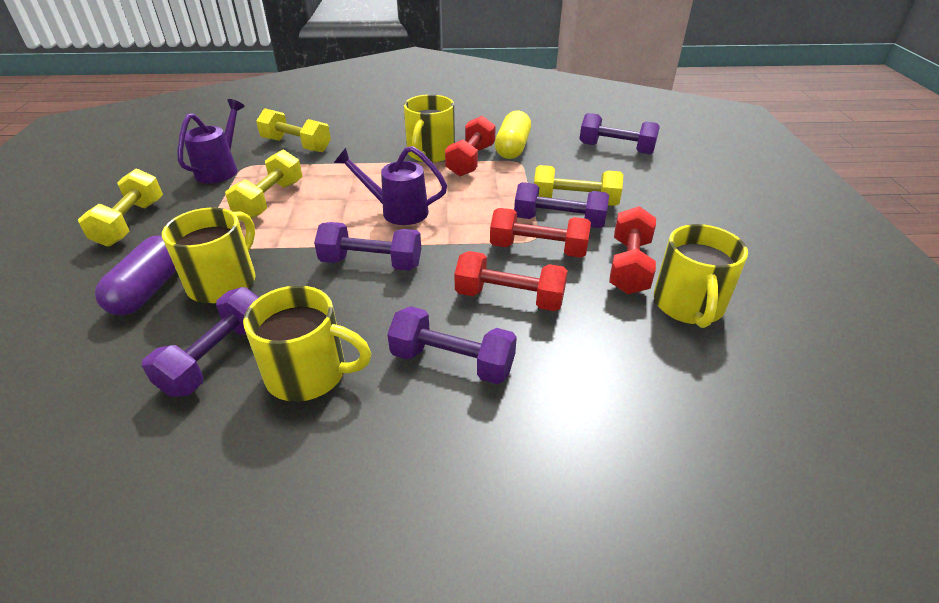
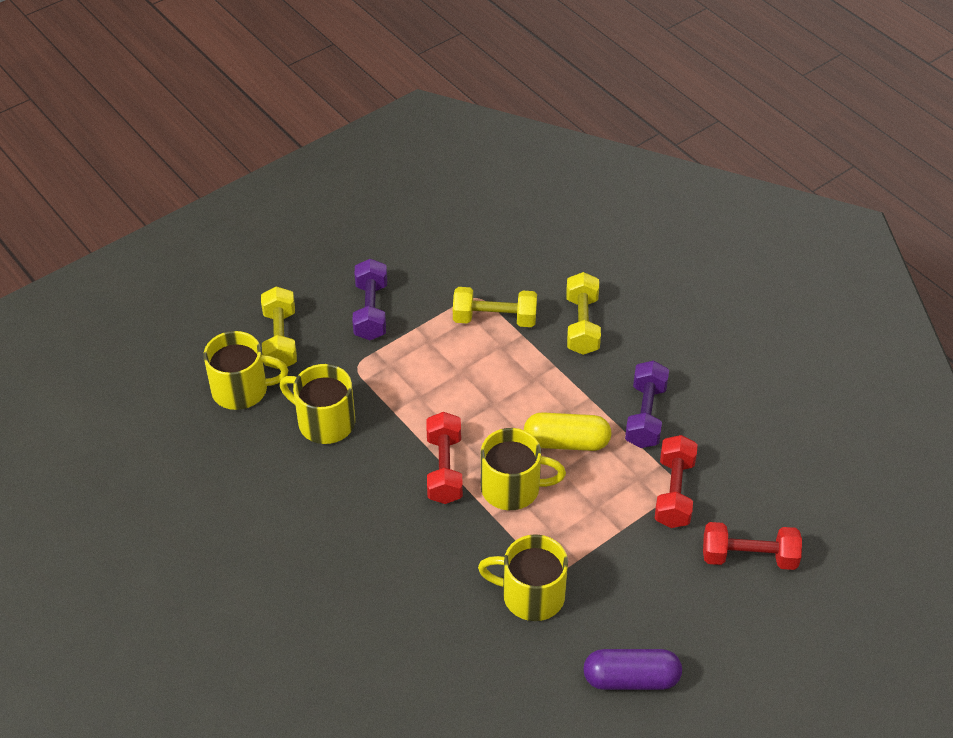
purple dumbbell: [142,287,259,397] [314,222,421,271] [387,306,517,384] [514,182,609,228] [579,113,660,154] = 5 -> [352,259,387,340] [625,361,669,448] = 2
purple watering can: [177,99,245,183] [334,146,447,225] = 2 -> none = 0
red dumbbell: [445,116,496,176] [454,251,568,311] [490,208,591,258] [609,206,656,294] = 4 -> [426,412,463,504] [655,435,698,528] [703,522,802,570] = 3
yellow dumbbell: [78,169,163,247] [225,150,302,218] [256,108,331,152] [534,165,623,206] = 4 -> [261,286,297,369] [453,287,537,327] [566,272,601,355] = 3

